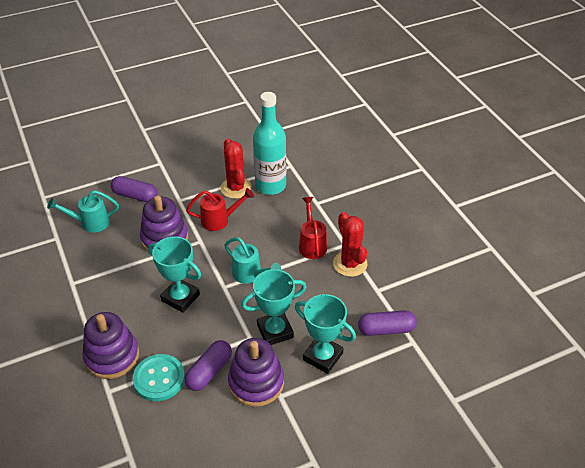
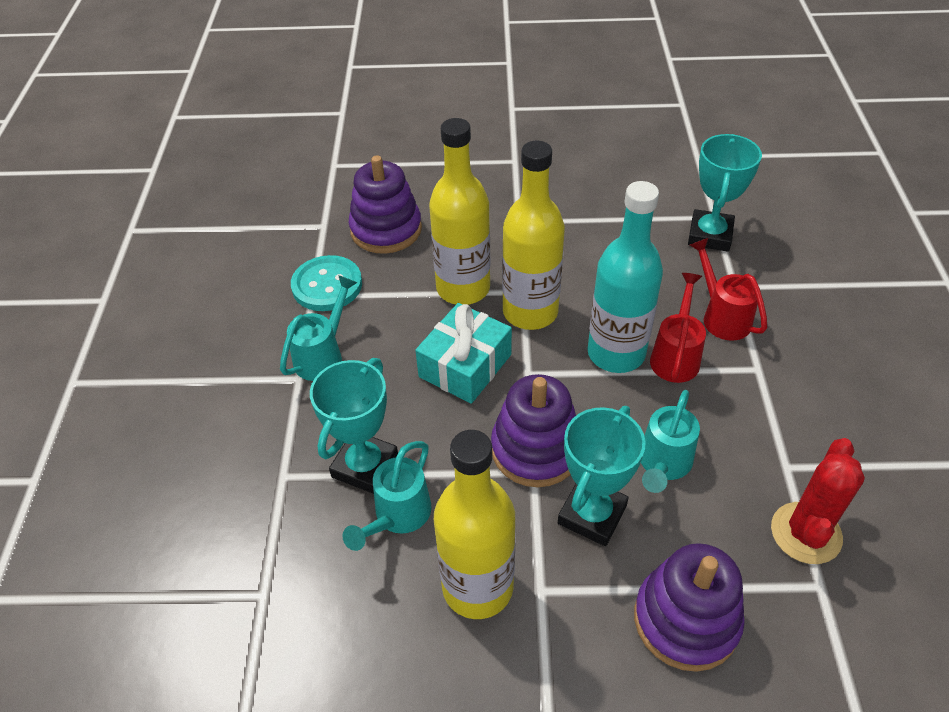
purple capsule: [111,176,157,202] [184,340,232,391] [358,310,417,336] = 3 -> none = 0
red cactus: [220,139,252,199] [333,212,367,277] = 2 -> [771,438,865,564] = 1
turquoise gift: none = 0 -> [415,303,512,404] = 1
turquoise watering can: [47,190,119,233] [224,237,281,284] = 2 -> [280,275,357,381] [343,441,432,551] [641,390,700,493] = 3
yellow bottle: none = 0 -> [429,118,490,305] [434,430,515,619] [502,141,565,330] = 3

